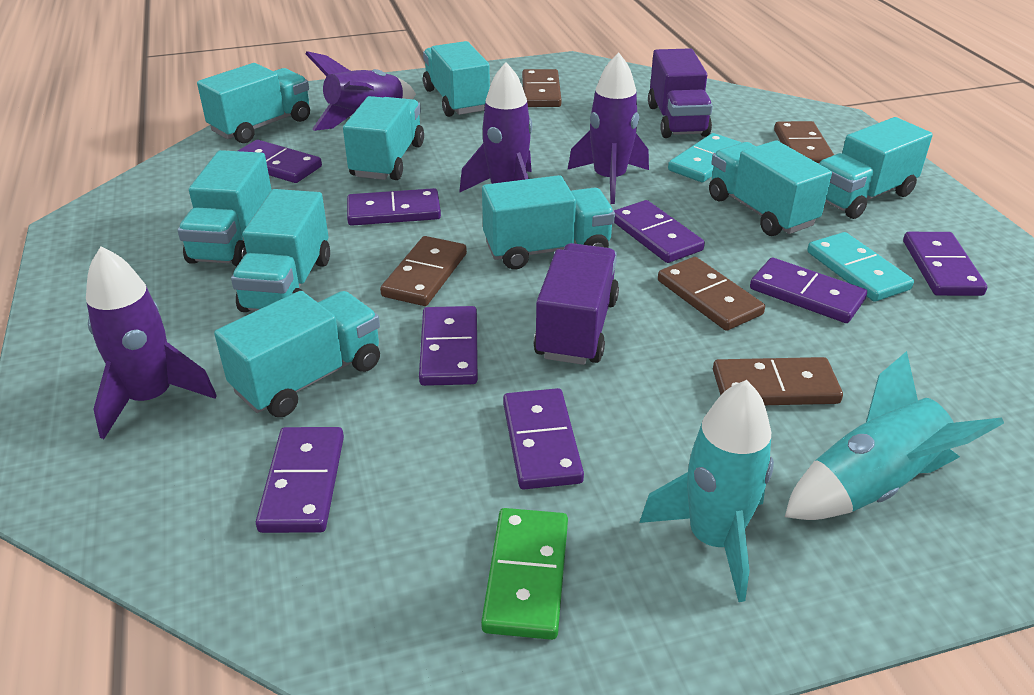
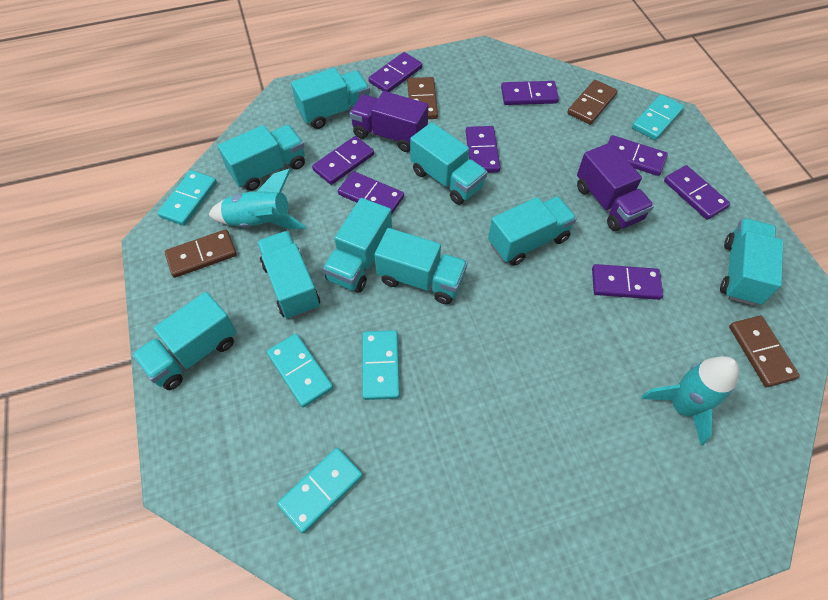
brown domino: [380,236,467,306] [522,69,561,107] [658,257,765,331] [713,357,843,405] [774,121,834,163] = 5 -> [165,229,237,278] [407,77,438,119] [567,80,618,125] [729,316,800,387] = 4
green domino: [481,508,568,640] = 1 -> none = 0
purple rocket: [86,247,217,439] [305,51,416,131] [459,62,532,193] [568,52,649,204] = 4 -> none = 0
turquoise domino: [668,133,742,182] [807,232,914,302] = 2 -> [157,170,217,226] [267,334,333,408] [277,448,363,533] [362,330,400,400] [632,95,684,140] = 5

